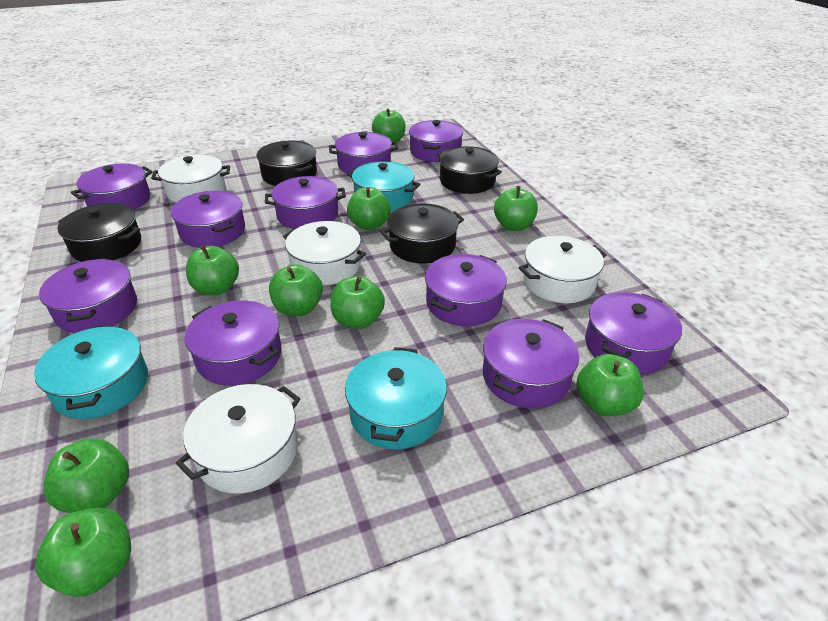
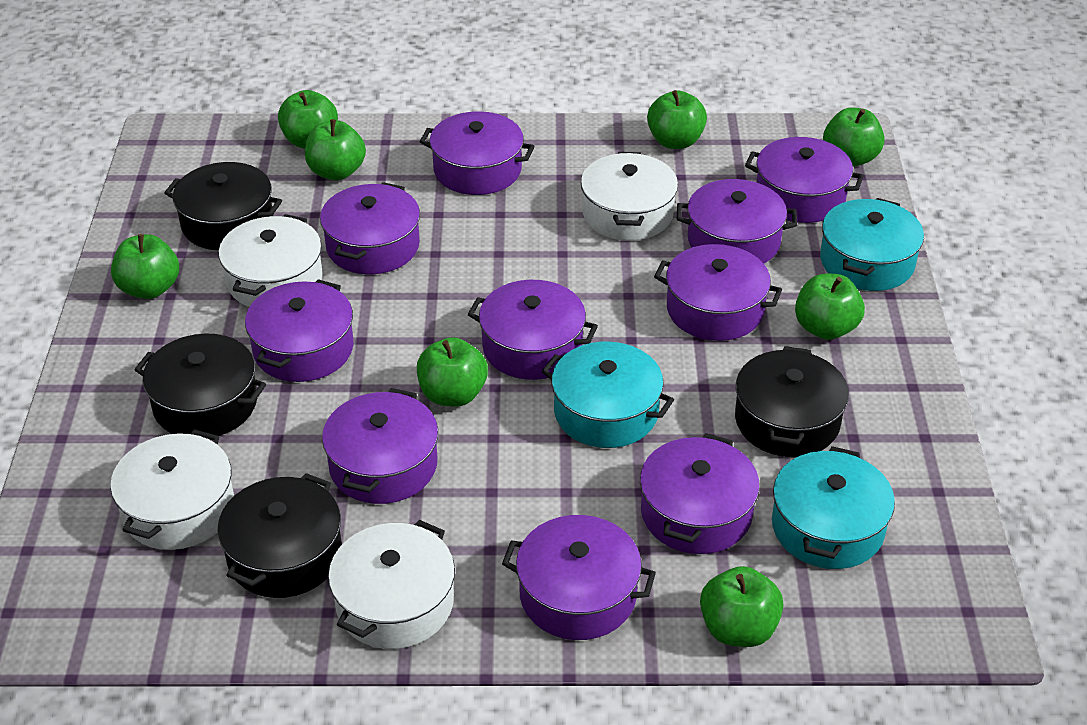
green apple: [35,508,131,597] [43,438,129,513] [186,245,239,295] [269,264,323,316] [330,276,385,329] [347,187,391,230] [372,108,405,142] [494,186,538,231] [576,354,644,416] = 9 -> [111,234,179,299] [278,90,338,148] [305,119,366,180] [417,337,488,407] [647,90,707,149] [700,566,784,647] [795,274,865,340] [823,107,884,167] = 8

